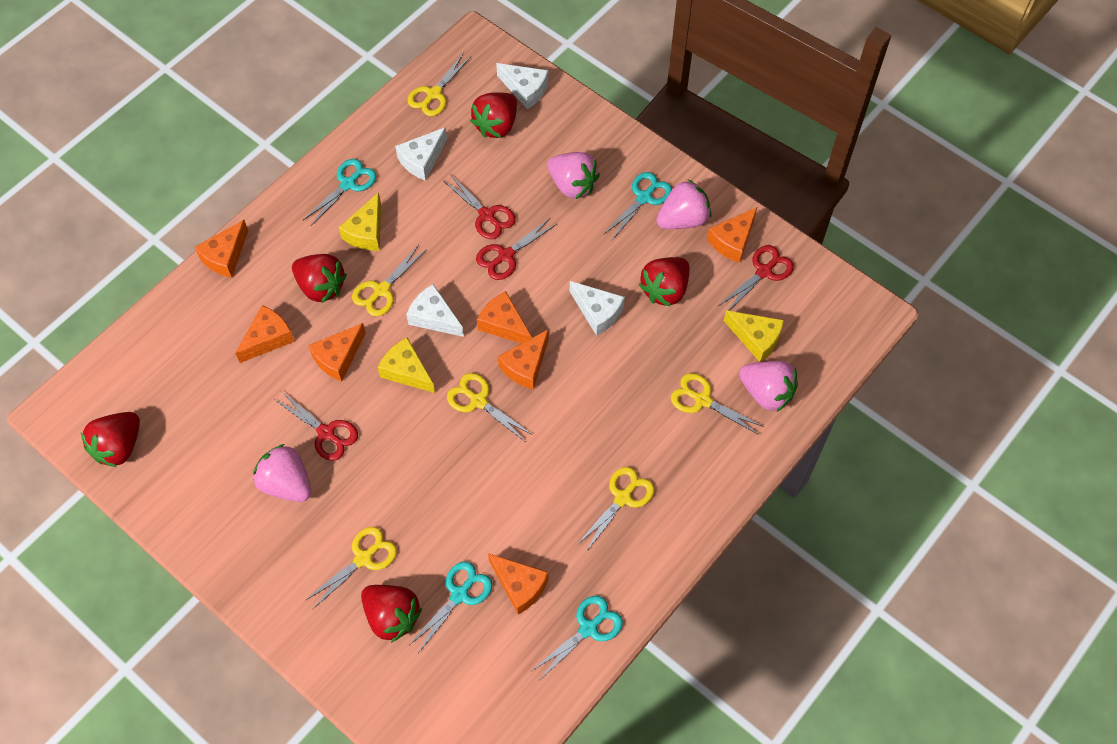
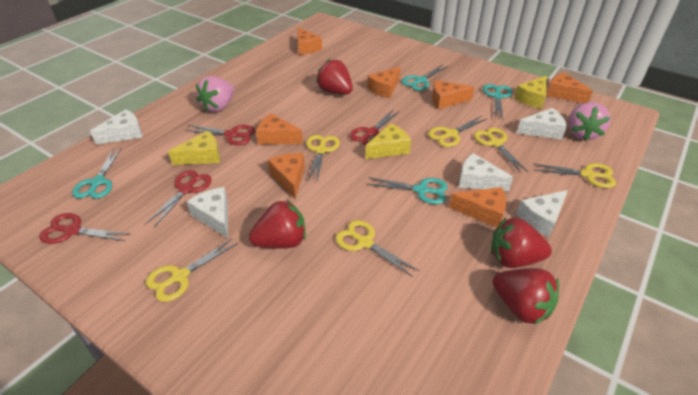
pink strawberry: [253,444,311,502] [547,152,600,199] [656,180,711,229] [739,361,798,412] = 4 -> [196,76,234,112] [568,102,611,141] = 2
red strawberry: [81,412,140,467] [292,254,347,303] [361,585,422,643] [470,92,517,138] [639,257,690,307] = 5 -> [249,200,306,248] [316,59,353,94] [491,217,552,268] [493,268,559,325] = 4
white cheese: [395,127,447,181] [406,284,464,337] [496,63,548,110] [570,281,625,336] = 4 -> [90,109,143,145] [186,187,228,238] [459,153,513,191] [516,190,568,237] [517,108,567,140] = 5

